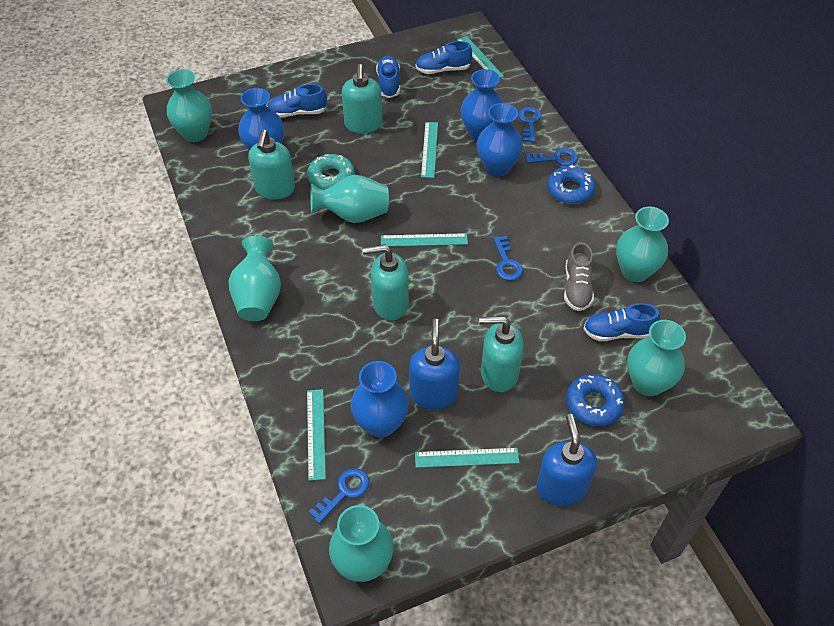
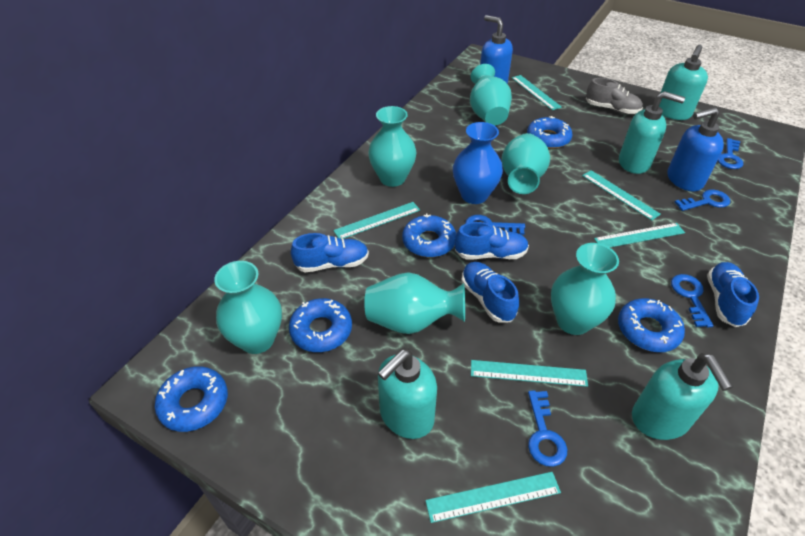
blue donut: [547,164,596,204] [566,374,625,426] = 2 -> [155,366,228,432] [289,298,352,352] [402,213,456,257] [527,116,573,149] [618,298,685,352] = 5
blue key: [308,468,369,524] [493,236,523,281] [518,107,541,142] [526,148,578,166] = 4 -> [465,215,525,235] [528,390,567,467] [671,274,714,328] [674,190,730,211] [718,138,743,169] = 5
blue vase: [238,88,284,151] [350,361,409,438] [461,69,504,141] [477,103,523,177] = 4 -> [453,122,503,204] = 1
turquoise donut: [307,154,355,190] = 1 -> none = 0
turquoise ruler: [307,389,326,481] [381,233,468,247] [415,448,520,468] [421,122,438,178] [457,36,504,78] = 5 -> [333,202,420,239] [425,472,561,523] [471,360,588,387] [512,75,562,110] [582,170,661,220] [594,223,685,248] = 6

